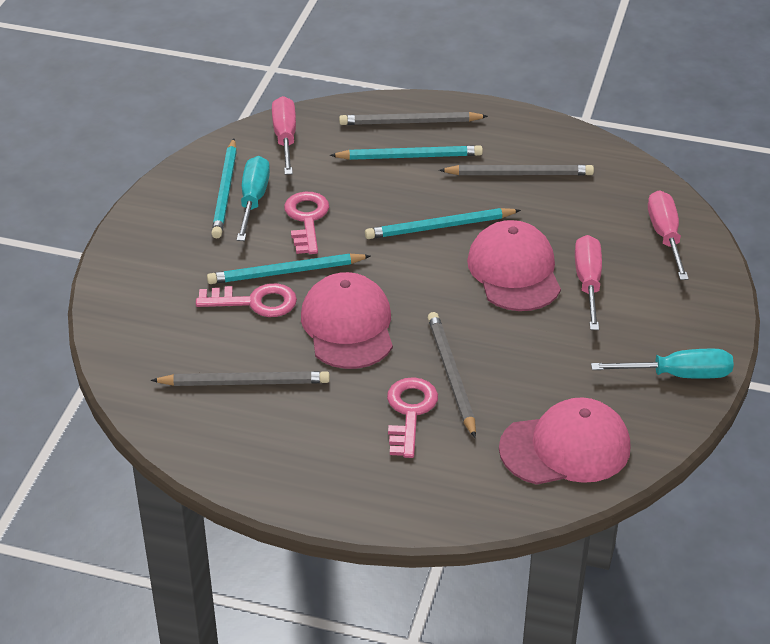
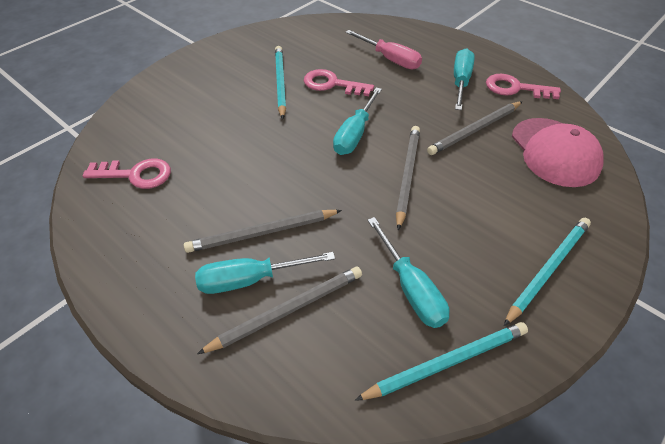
pink cap: [301,272,393,369] [467,220,561,311] [499,397,631,485] = 3 -> [512,118,604,187] = 1
pink screwdriver: [272,96,296,175] [575,235,602,330] [648,191,689,280] = 3 -> [345,30,422,70] = 1
turquoise pencil: [207,254,370,284] [211,138,237,238] [330,145,483,160] [365,208,521,239] = 4 -> [275,46,286,119] [355,322,528,401] [504,218,591,326] = 3
turquoise screwdriver: [237,156,270,241] [591,349,734,379] = 2 -> [195,252,335,294] [333,87,382,155] [368,217,450,328] [454,48,475,110] = 4

